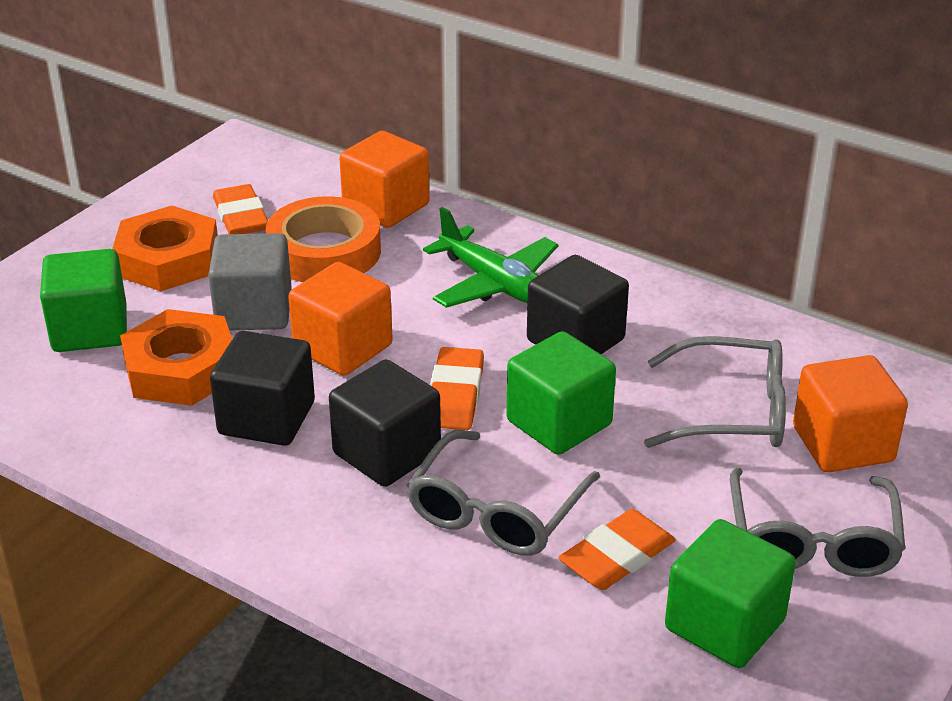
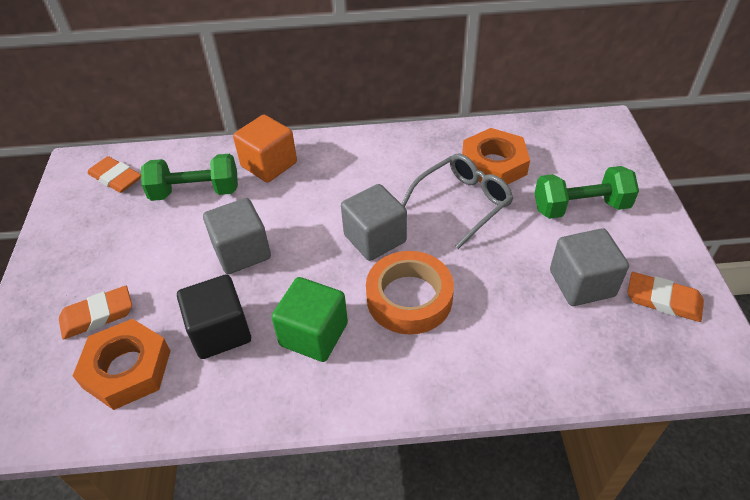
black cube: [210,331,315,446] [329,360,441,487] [527,255,629,354] = 3 -> [177,274,251,359] = 1
green cube: [40,249,127,352] [507,331,616,455] [665,519,796,668] = 3 -> [271,277,348,362] = 1
green dumbbell: none = 0 -> [141,154,238,201] [535,166,639,219] = 2
green plane: [423,207,558,308] = 1 -> none = 0
grey cube: [208,233,292,331] = 1 -> [203,198,271,274] [341,184,407,261] [550,228,629,306] = 3
grey glasses: [407,430,600,556] [644,336,786,448] [730,468,905,577] = 3 -> [401,154,513,249] = 1
orange cube: [288,262,393,376] [339,131,430,228] [793,355,908,472] = 3 -> [233,115,297,183] = 1

